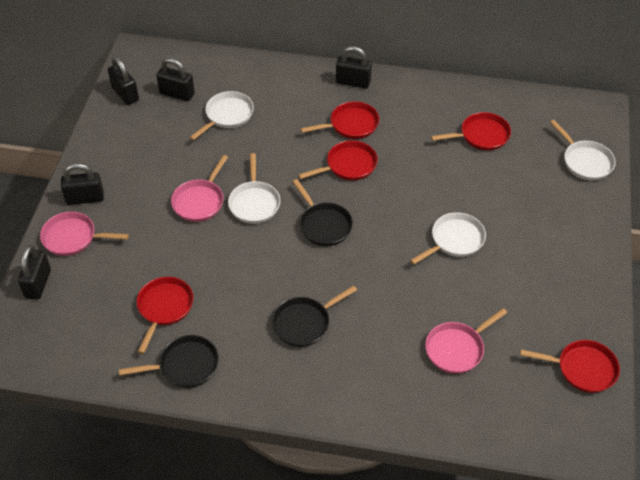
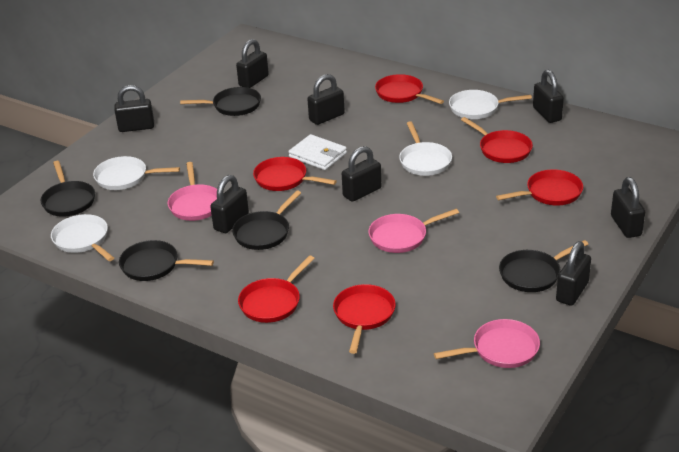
black padlock: [18,245,51,300] [61,163,104,205] [108,57,139,105] [156,58,195,101] [336,46,372,88] = 5 -> [114,85,154,132] [210,175,249,233] [236,39,269,88] [307,74,345,125] [342,146,381,202] [533,70,564,123] [556,241,591,306] [611,177,645,238] = 8
black pan: [119,335,219,388] [272,285,357,347] [293,179,353,246] = 3 -> [40,161,95,217] [119,240,214,281] [180,87,261,116] [232,190,301,250] [499,240,588,292] = 5
red pan: [137,277,193,354] [298,140,378,180] [300,101,379,139] [431,112,511,150] [520,340,620,393] = 5 -> [238,255,315,323] [253,157,337,191] [333,284,396,354] [375,74,444,104] [461,117,533,163] [496,169,583,205] = 6
white wallet: none = 0 -> [288,134,347,170] = 1

